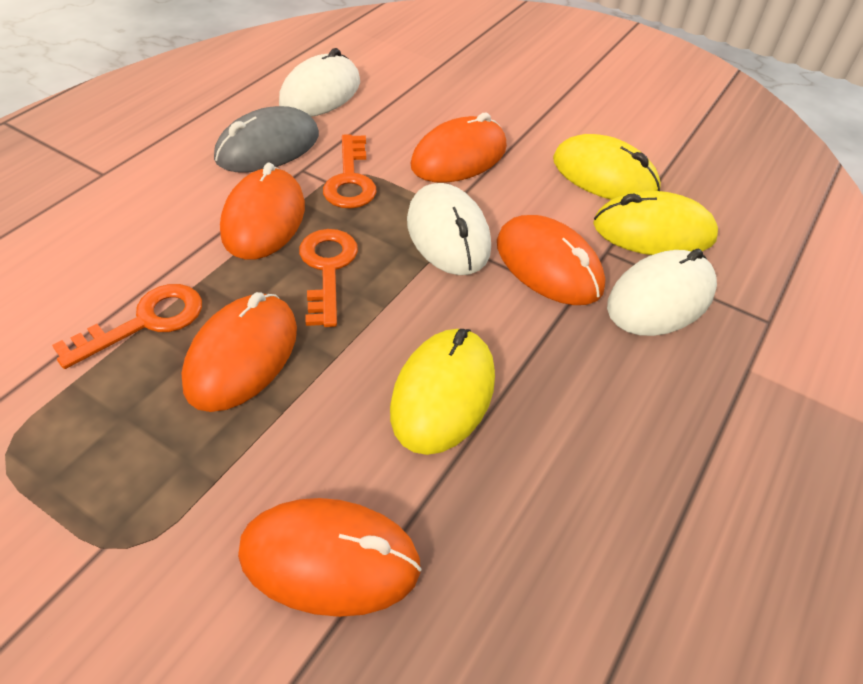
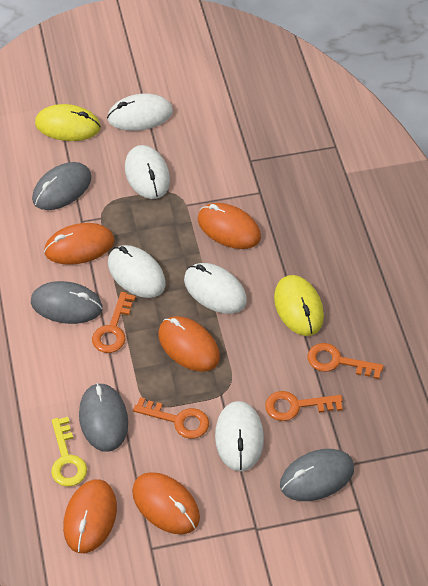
grey mouse: [214,106,319,173] = 1 -> [31,281,103,324] [32,162,91,210] [79,383,128,452] [280,449,354,501] = 4
orange key: [52,284,202,369] [299,229,358,327] [323,134,377,209] = 3 -> [92,292,136,353] [133,397,209,439] [265,391,343,421] [308,343,383,379] = 4
white mouse: [279,48,360,117] [407,183,491,275] [607,249,717,336] = 3 -> [107,94,173,131] [108,245,166,298] [125,145,170,199] [184,263,247,314] [215,401,264,471] = 5
yellow key: none = 0 -> [51,417,87,487] = 1
yellow mouse: [390,329,495,455] [553,134,661,200] [593,191,718,255] = 3 -> [35,104,101,141] [274,275,324,336] = 2

